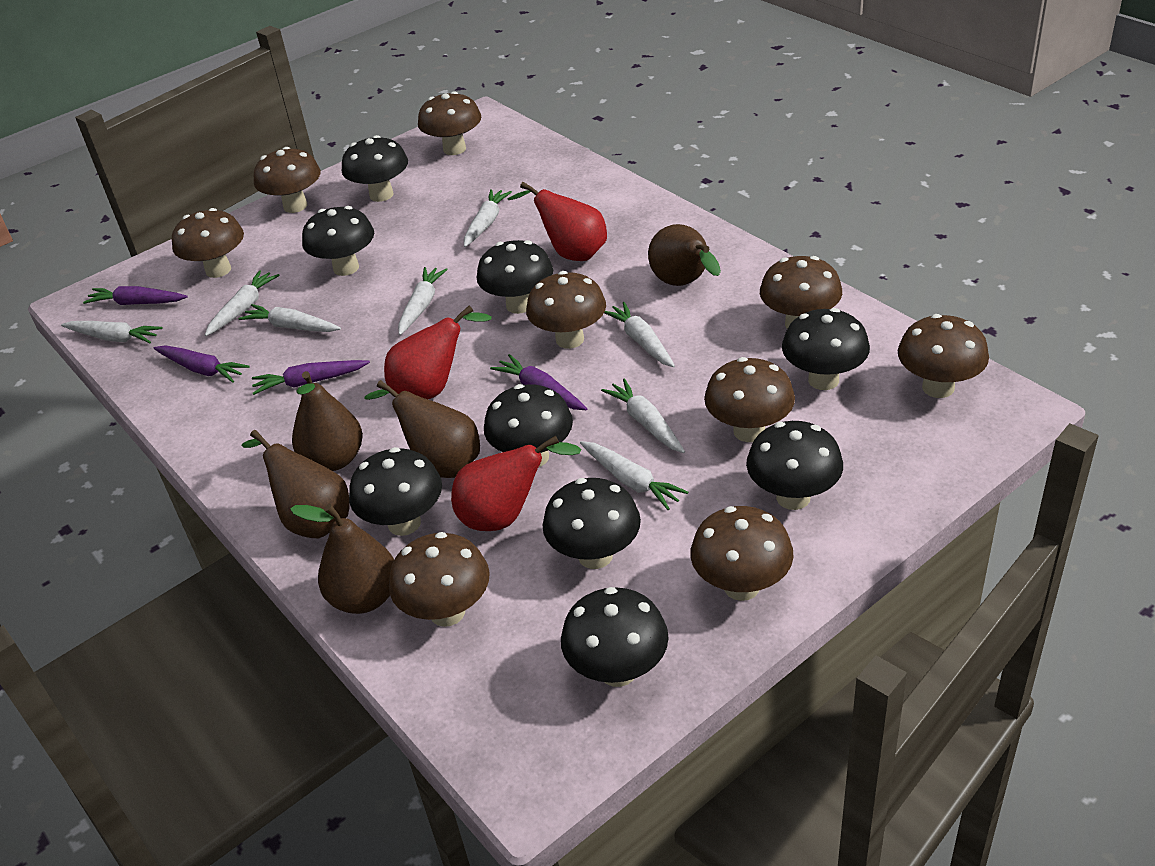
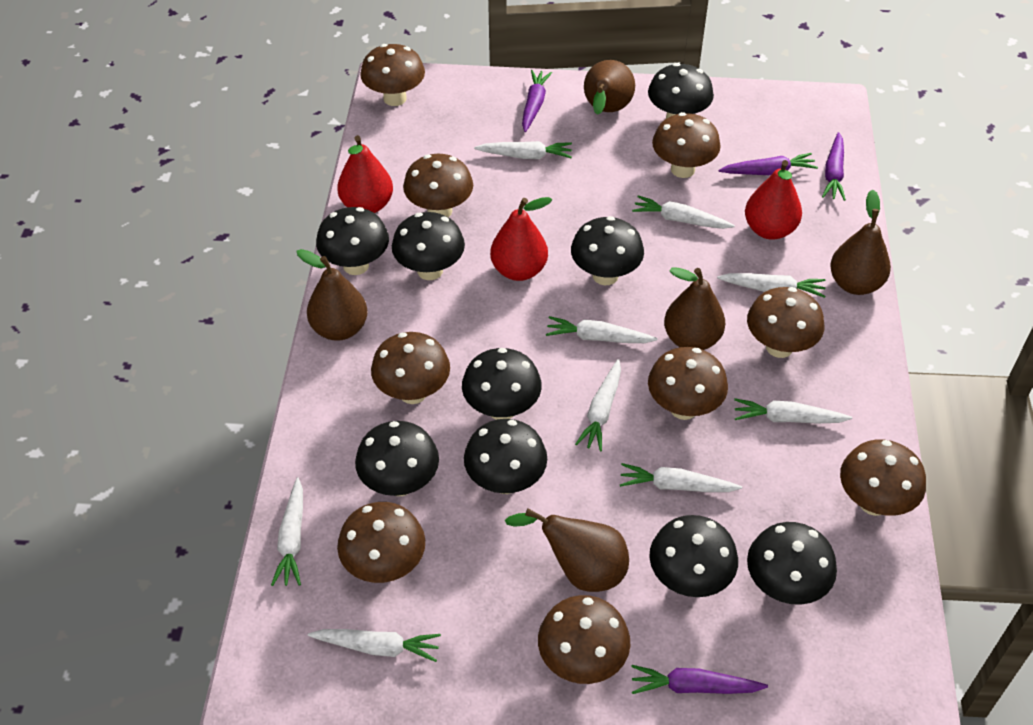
white carrot: [61,321,163,343] [205,270,279,336] [239,304,341,332] [398,267,448,335] [464,189,512,247] [580,441,688,510] [601,378,685,453] [604,302,675,367] = 8 -> [271,477,303,586] [308,629,441,662] [474,141,572,159] [546,316,657,343] [575,359,621,451] [620,463,742,492] [632,195,735,229] [717,273,826,298] [734,398,852,423] = 9

